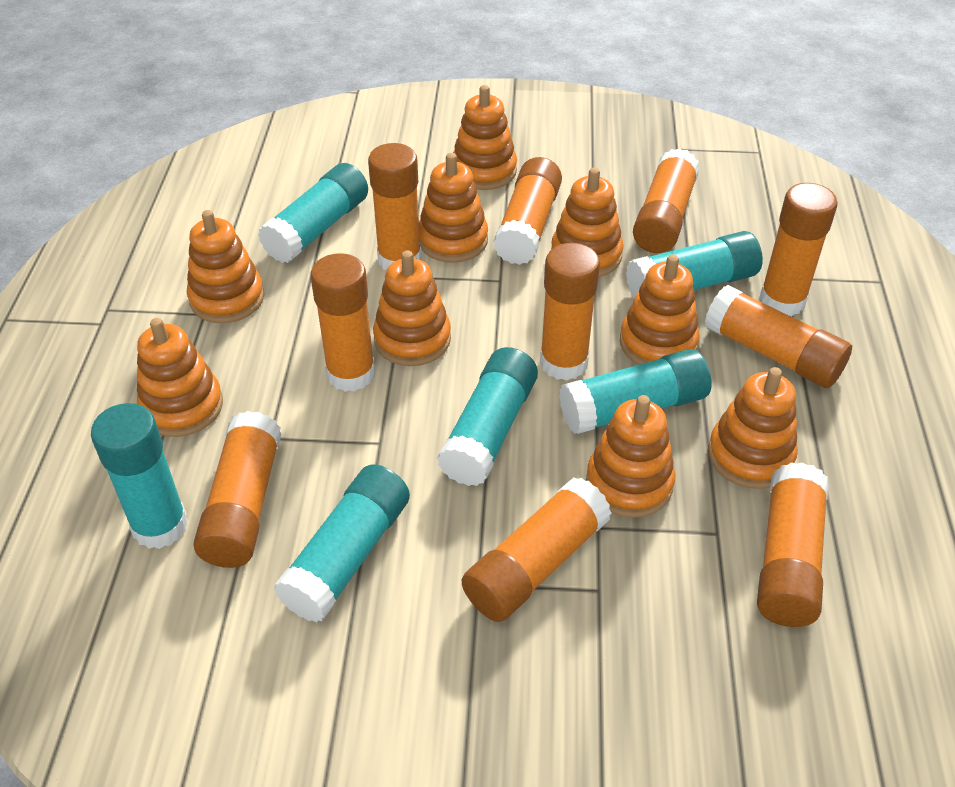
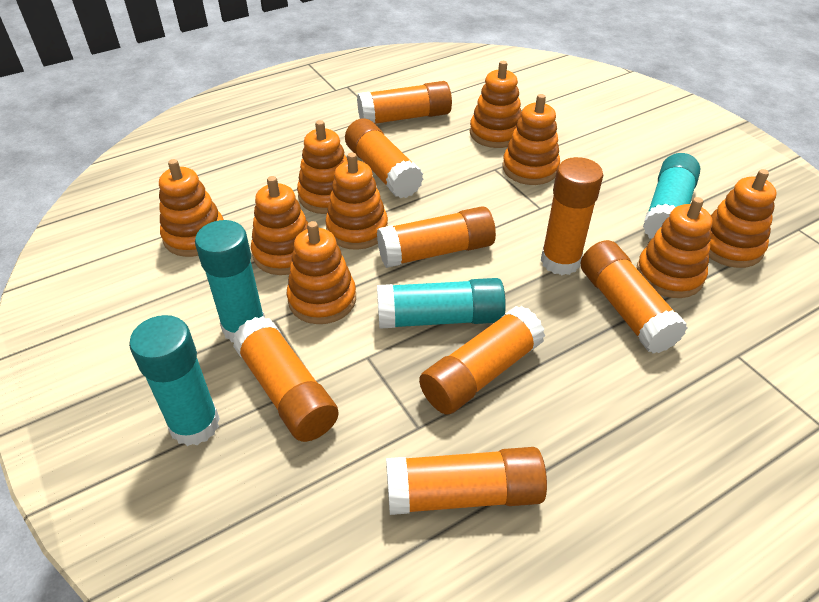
orange glue stick: [193,411,281,568] [311,253,375,392] [368,143,422,270] [462,477,611,622] [493,157,562,265] [540,243,600,381] [633,148,700,253] [705,285,852,388] [757,462,829,627] [759,183,838,316] = 10 -> [232,316,339,442] [345,118,423,198] [357,81,452,124] [377,206,496,268] [386,447,547,515] [419,306,545,415] [541,157,603,275] [581,240,687,353] = 8
turquoise glue stick: [91,403,188,549] [258,163,368,263] [274,464,410,623] [437,347,538,486] [559,349,712,434] [626,231,763,298] = 6 -> [129,315,220,446] [195,220,265,342] [377,278,506,329] [643,153,700,239] = 4

